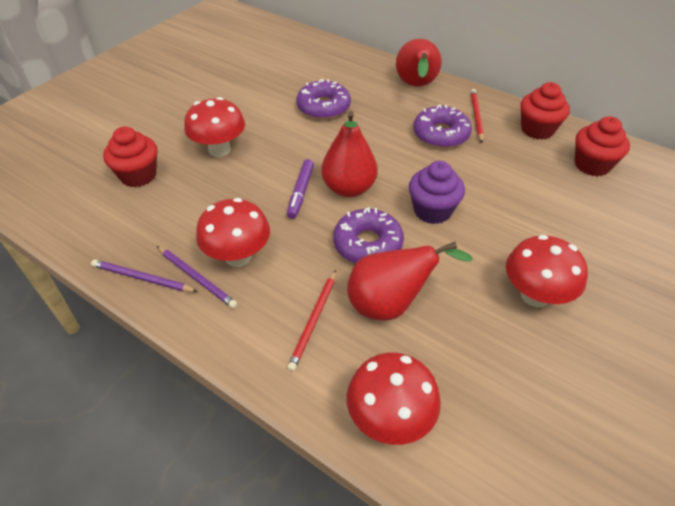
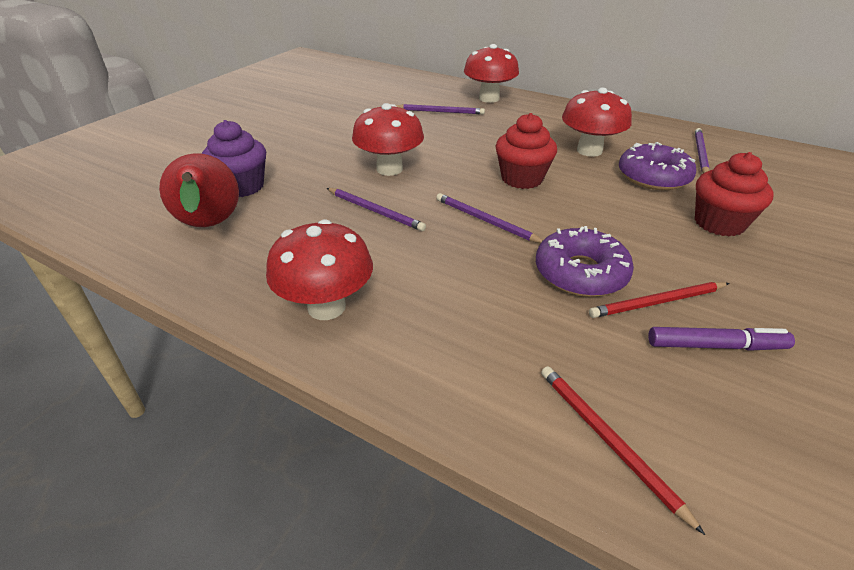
purple donut: [296,79,351,119] [333,207,404,263] [413,104,472,148] = 3 -> [536,226,634,297] [619,142,696,190] = 2
purple pencil: [91,259,198,292] [157,246,237,308] = 2 -> [327,188,426,231] [396,104,485,114] [436,193,543,243] [695,128,710,173] = 4
red cupcake: [103,126,158,187] [520,82,570,140] [574,116,630,177] = 3 -> [495,113,557,189] [695,152,774,237] = 2
red pear: [321,111,378,197] [347,242,473,321] [396,39,442,87] = 3 -> [159,153,239,227] = 1

